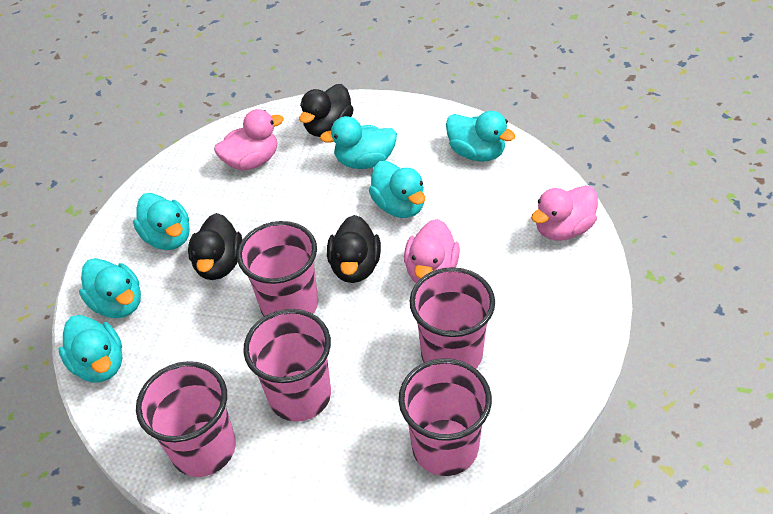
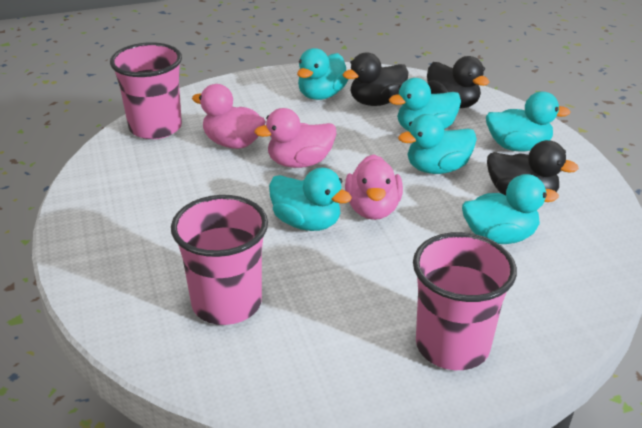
pink cup: [136,361,236,477] [237,221,318,316] [243,309,331,422] [399,358,492,476] [410,267,495,369] = 5 -> [110,42,182,139] [171,195,268,325] [413,232,517,370] = 3

